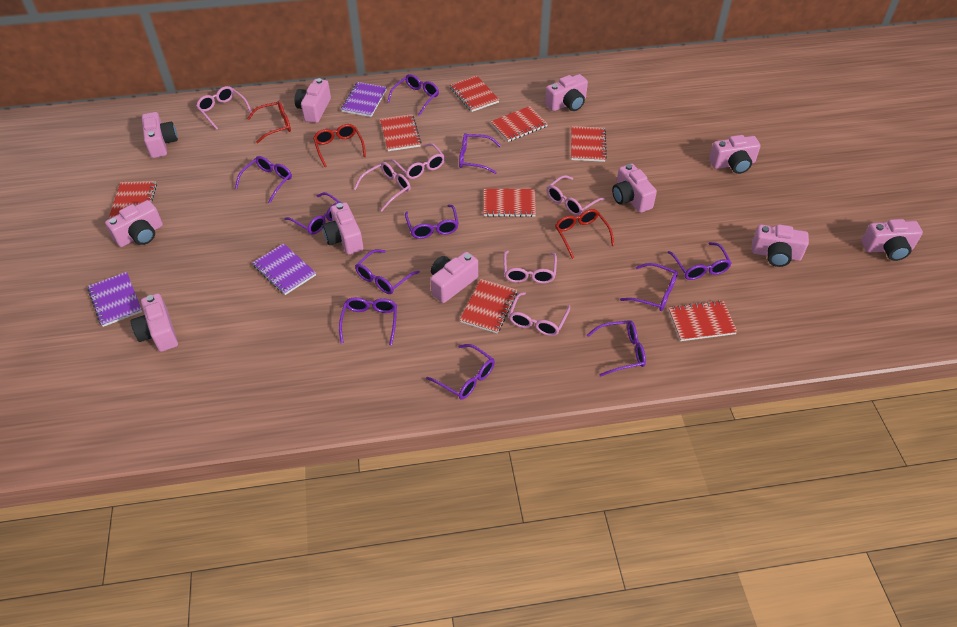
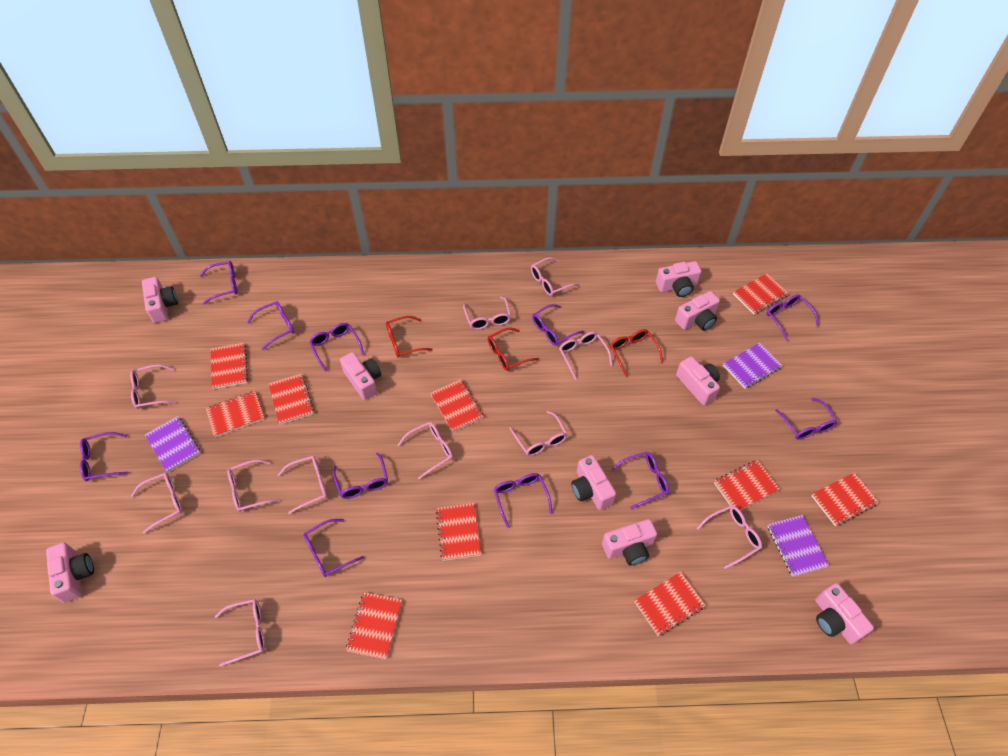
pink camera: [105,200,163,247] [131,293,178,352] [142,112,178,158] [295,78,331,123] [322,202,363,255] [430,252,478,303] [545,74,588,111] [612,163,657,213] [709,135,761,174] [752,224,809,267] [861,219,923,261] = 11 -> [46,543,94,603] [142,277,178,323] [340,352,381,400] [571,455,616,510] [602,519,657,565] [656,261,701,297] [675,291,720,331] [676,356,720,405] [815,583,874,644] = 9
pink glasses: [196,86,252,130] [354,162,411,212] [390,143,445,179] [503,250,557,284] [509,292,570,336] [547,175,605,216] = 6 -> [130,364,176,409] [131,473,183,534] [215,599,265,667] [227,460,280,512] [278,456,327,514] [398,422,453,480] [463,296,511,330] [509,411,567,456] [531,257,580,296] [559,332,612,380] [697,505,762,569] = 11
red notebook: [109,181,157,218] [380,114,421,151] [450,76,499,112] [460,279,517,333] [483,189,536,217] [490,106,548,142] [571,126,607,162] [668,300,737,341] = 8 -> [206,391,264,437] [211,343,248,389] [268,373,314,425] [346,592,402,659] [431,379,484,432] [436,503,481,561] [634,572,706,636] [714,460,780,510] [733,274,789,314] [811,473,879,526] = 10

